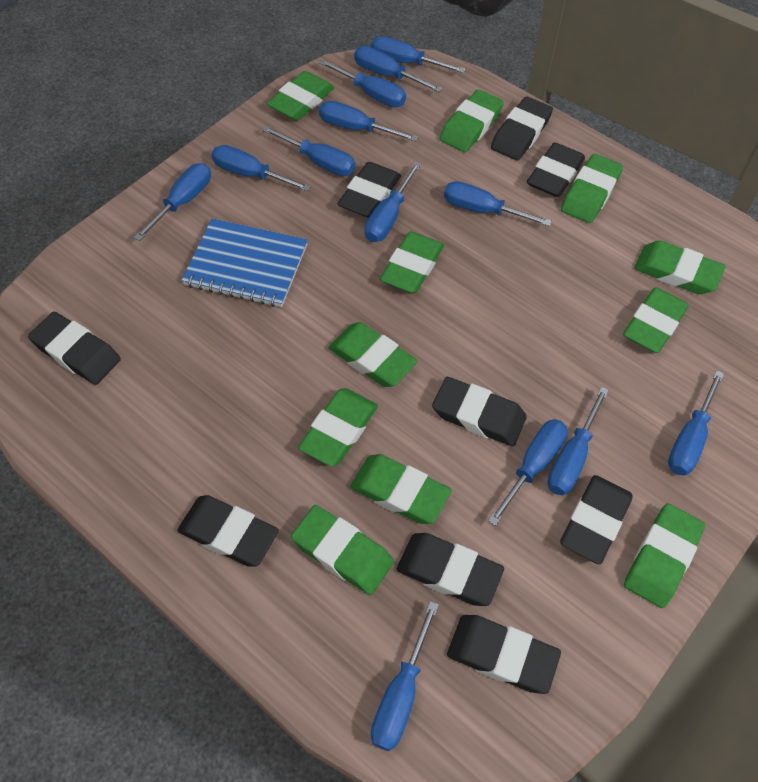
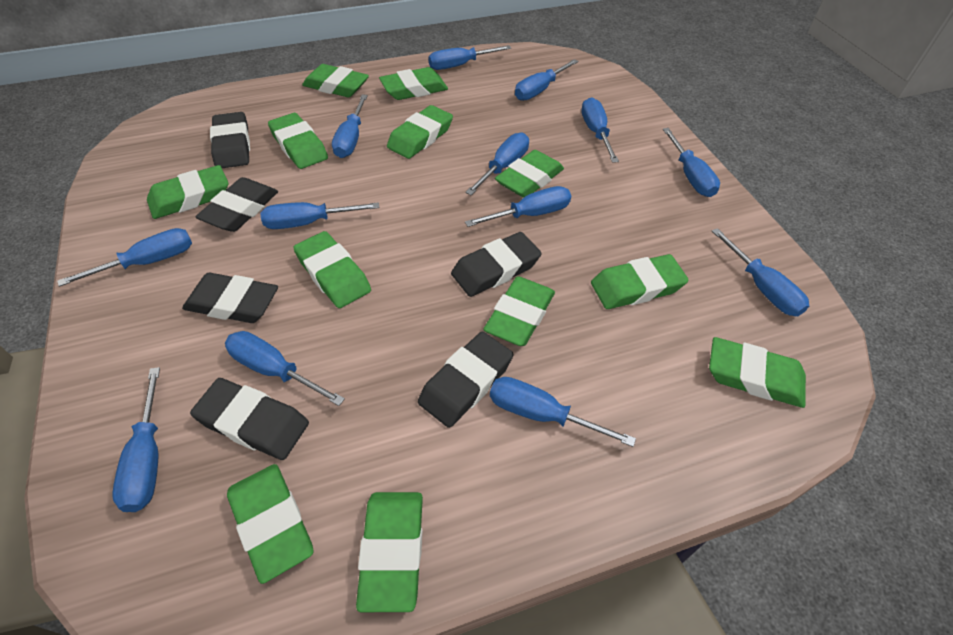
black eraser: [28,312,121,385] [177,495,279,566] [337,162,401,218] [397,533,504,606] [432,377,527,446] [447,615,561,694] [491,96,553,161] [527,142,585,197] [560,475,633,565] = 9 -> [182,273,278,323] [190,378,309,460] [195,177,278,232] [210,112,250,168] [418,332,513,428] [451,232,541,297] = 6
blue notebook: [182,218,308,307] = 1 -> none = 0
green eraser: [267,71,334,121] [291,505,394,595] [298,388,378,467] [329,322,417,387] [350,454,452,524] [380,231,444,293] [439,89,504,152] [561,154,623,223] [623,287,689,353] [624,503,705,608] [634,240,726,294] = 11 -> [147,165,228,219] [227,464,314,584] [268,113,328,169] [293,231,371,308] [302,64,369,97] [356,492,423,612] [379,67,448,100] [387,105,453,159] [483,276,555,346] [495,150,564,198] [591,254,688,309] [709,337,806,408] = 12

